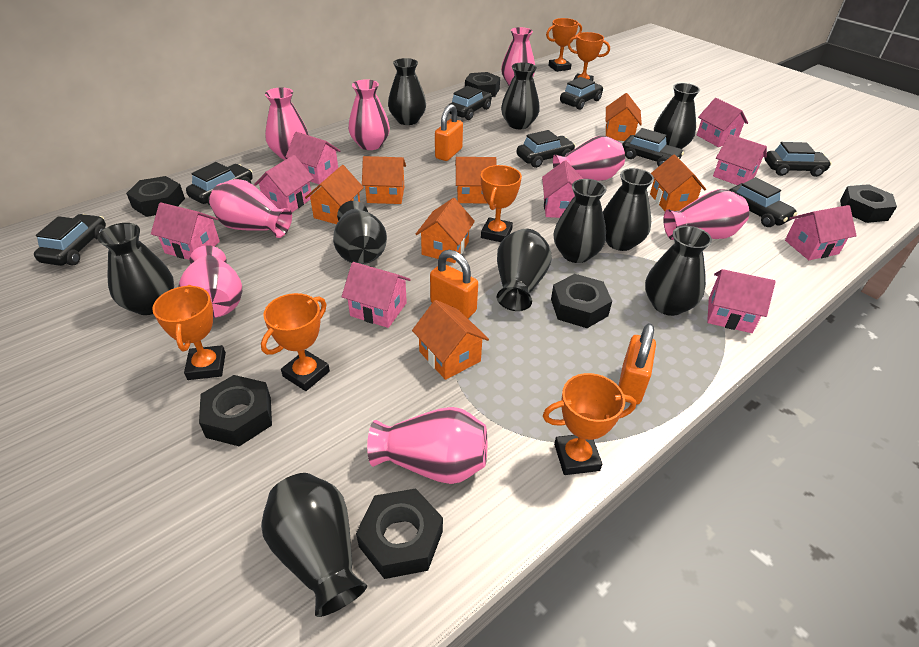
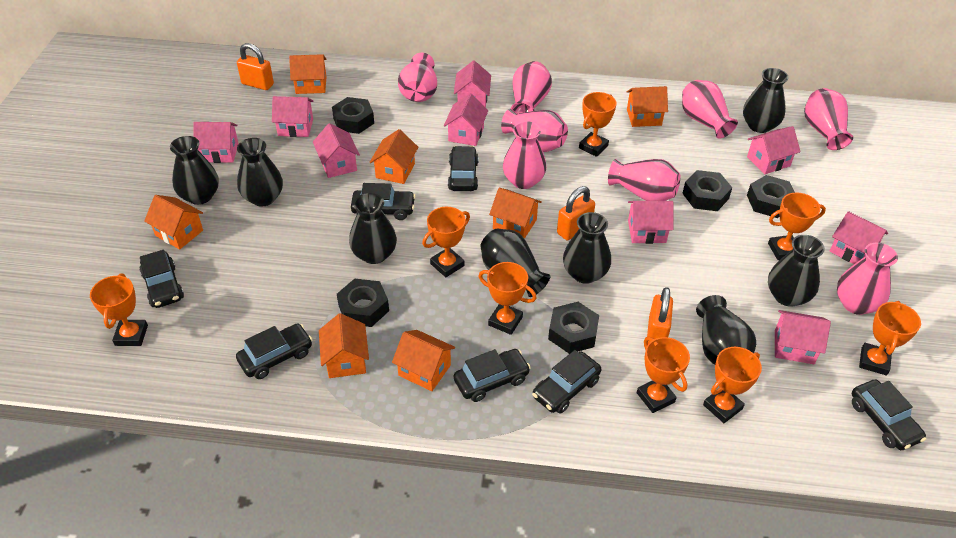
black car: [34,214,106,266] [186,162,253,205] [449,86,492,120] [516,130,576,168] [560,77,603,110] [622,128,684,167] [729,177,797,227] [764,142,832,177] = 8 -> [140,250,184,308] [236,323,313,379] [351,183,416,220] [448,146,478,191] [454,349,531,402] [532,350,601,414] [852,380,926,450] = 7
black nut: [126,176,185,217] [199,375,272,446] [356,489,443,579] [465,72,500,97] [551,274,612,328] [840,184,897,223] = 6 -> [332,97,374,134] [337,279,389,327] [548,302,599,354] [682,170,732,211] [747,175,795,218] = 5
black vase: [97,223,174,315] [261,473,367,617] [333,201,387,264] [388,58,426,125] [497,229,552,311] [501,62,540,129] [553,179,606,263] [603,168,654,251] [645,226,712,316] [654,83,700,149] = 10 -> [170,136,219,205] [237,138,283,207] [349,193,397,264] [481,229,550,297] [563,212,611,284] [696,295,756,364] [743,68,789,133] [768,235,825,307] = 8
orange trophy: [152,285,226,380] [261,293,330,391] [481,165,522,242] [543,373,636,475] [546,18,582,72] [568,32,610,81] = 6 -> [90,274,148,346] [422,207,470,277] [479,262,537,335] [579,92,616,157] [637,337,690,413] [703,347,762,423] [768,193,826,260] [859,301,921,376] = 8

